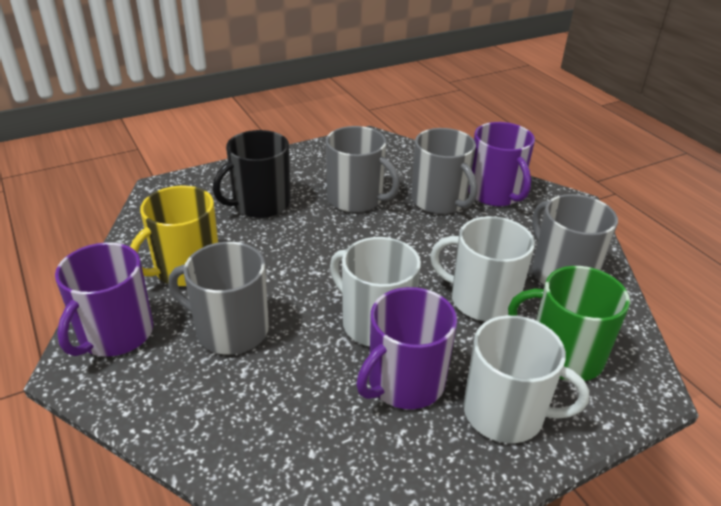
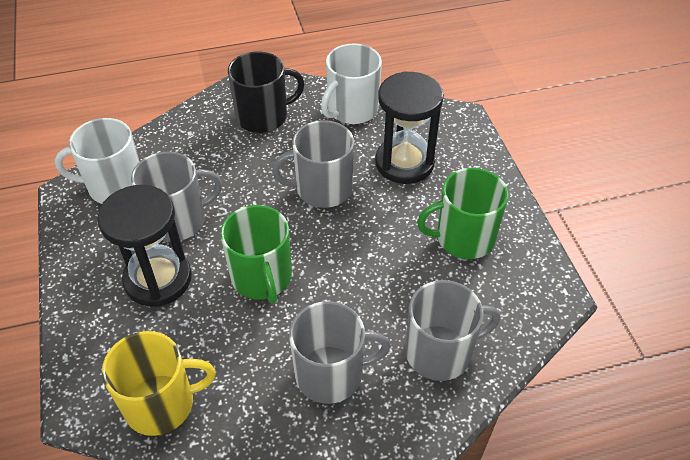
black hourglass: none = 0 -> [97,185,192,307] [375,71,444,184] = 2
green mug: [508,266,630,381] = 1 -> [220,205,292,303] [417,168,508,259] = 2
purple mug: [55,242,153,357] [356,287,458,409] [468,122,535,206] = 3 -> none = 0
white mug: [330,237,421,347] [430,216,535,321] [463,315,589,443] = 3 -> [55,118,140,204] [321,44,382,124] = 2

